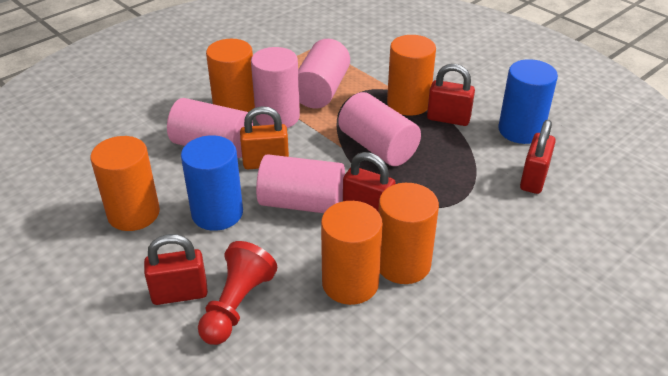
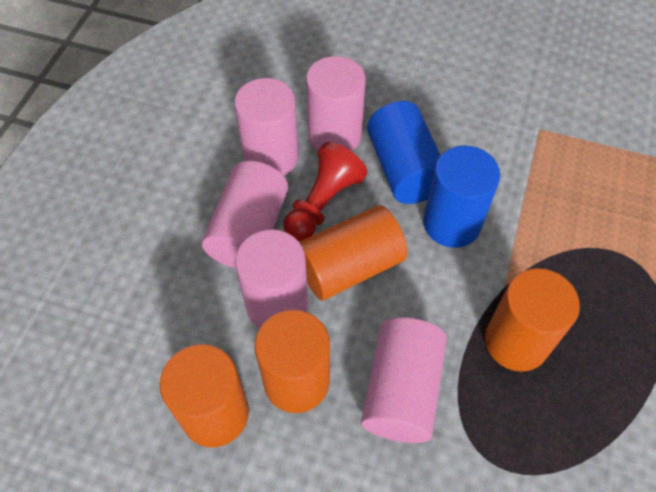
orange cylinder: [90,136,160,231] [206,39,255,112] [321,201,383,305] [378,183,439,284] [387,35,436,116] = 5 -> [160,344,249,447] [255,310,330,413] [300,205,408,300] [485,268,580,372] = 4
orange padlock: [240,106,289,169] = 1 -> none = 0
red padlock: [144,234,208,305] [343,152,396,211] [427,64,475,126] [520,120,556,194] = 4 -> none = 0

